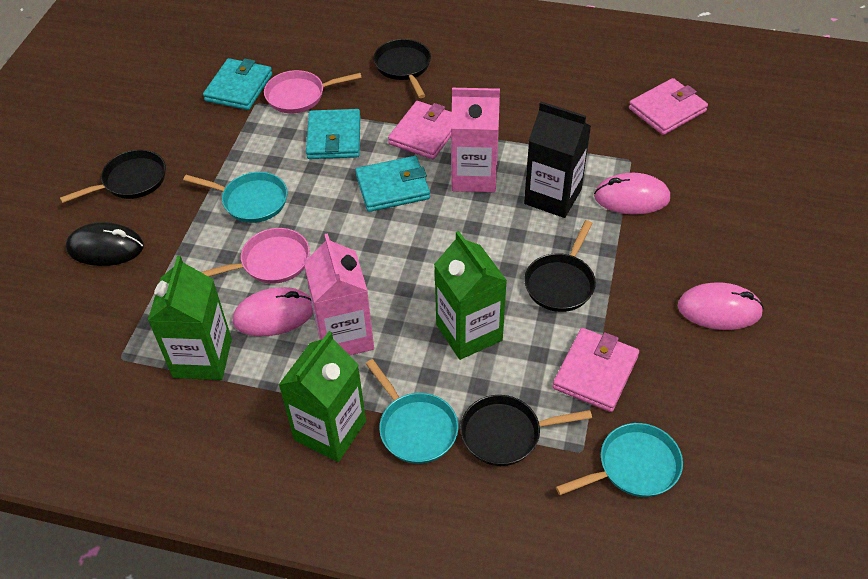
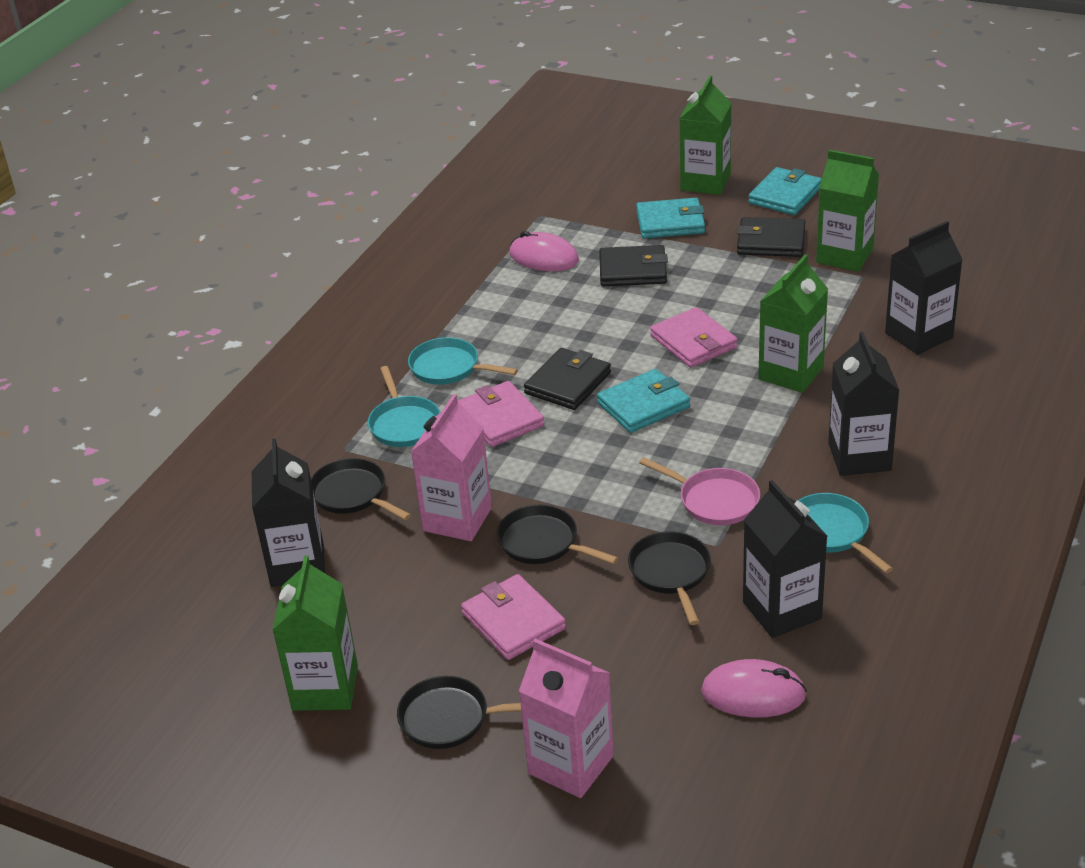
black carton: [524,102,591,218] = 1 -> [252,438,325,587] [743,480,828,638] [828,332,899,476] [885,221,963,355] = 4
black mouse: [66,222,144,266] = 1 -> none = 0
black wallet: none = 0 -> [524,348,611,410] [599,245,668,286] [737,217,805,257] = 3
green carton: [148,256,232,380] [279,331,366,462] [434,231,507,360] = 3 -> [272,556,358,711] [679,75,731,195] [758,254,828,393] [816,150,879,272] = 4
pink mouse: [233,287,313,336] [594,173,670,215] [678,283,764,330] = 3 -> [509,231,579,271] [701,659,807,718] = 2
pink pan: [201,228,310,284] [264,70,362,113] = 2 -> [639,457,760,525] = 1

